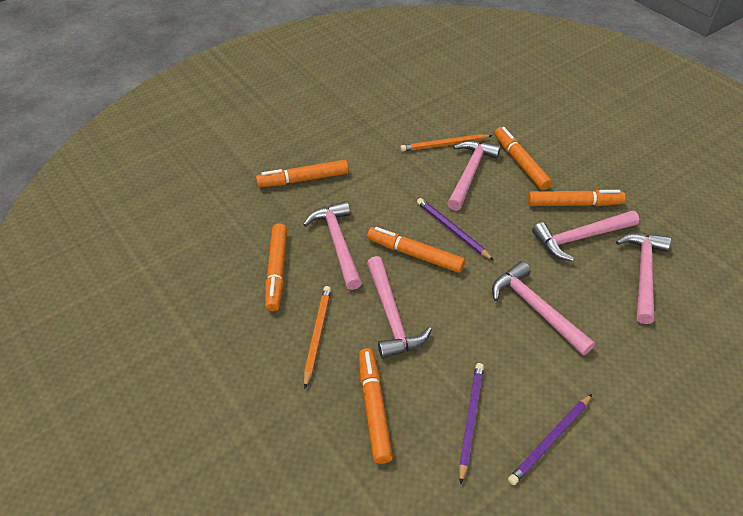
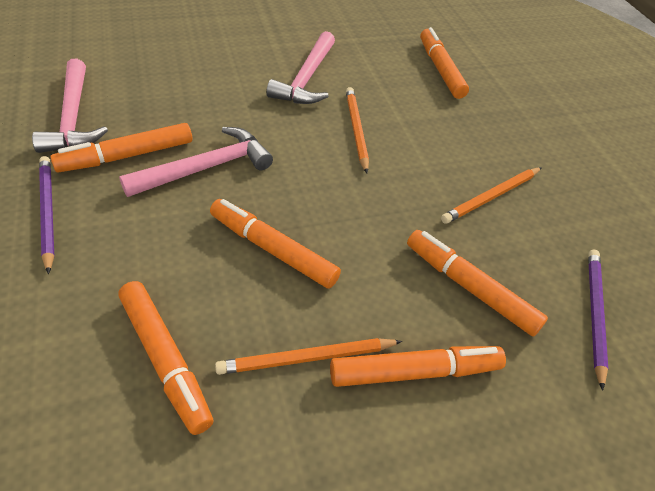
orange pencil: [304,286,331,389] [401,134,492,151] = 2 -> [215,338,402,375] [346,87,369,173] [441,167,542,224] = 3
pink hammer: [303,201,362,290] [367,256,432,359] [447,140,501,211] [492,261,595,355] [532,211,639,261] [616,233,671,324] = 6 -> [32,59,108,153] [119,127,273,197] [266,31,335,104] = 3
purple pencil: [417,198,494,261] [459,363,484,484] [508,394,592,485] = 3 -> [39,156,54,274] [588,250,608,391] = 2

